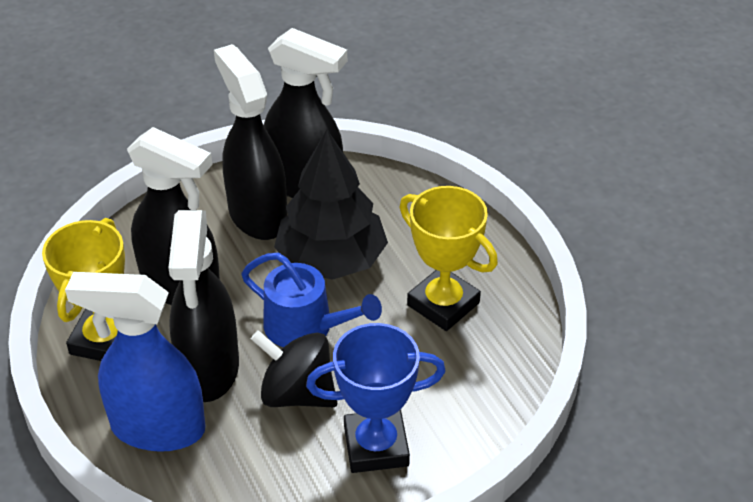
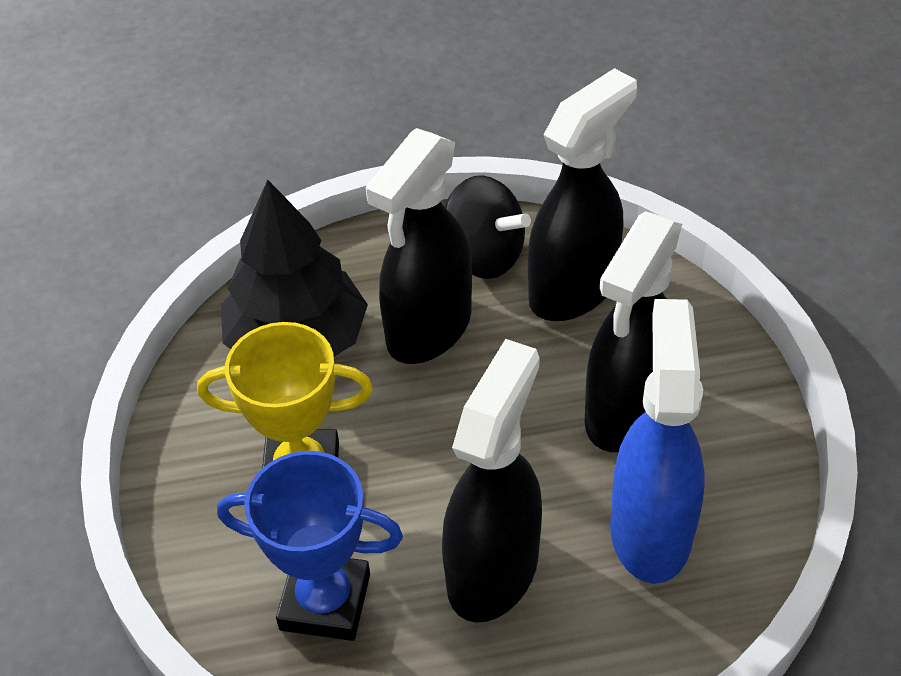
blue watering can: [241,253,382,347] = 1 -> none = 0
yellow trophy: [42,218,125,361] [399,186,498,331] = 2 -> [197,322,373,469] = 1

